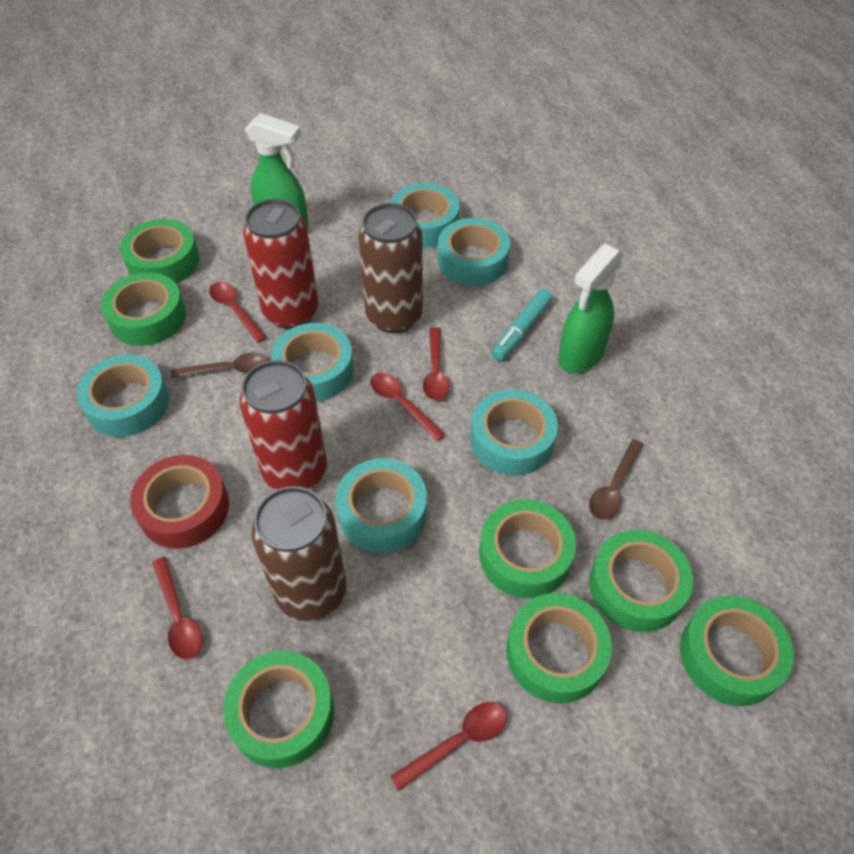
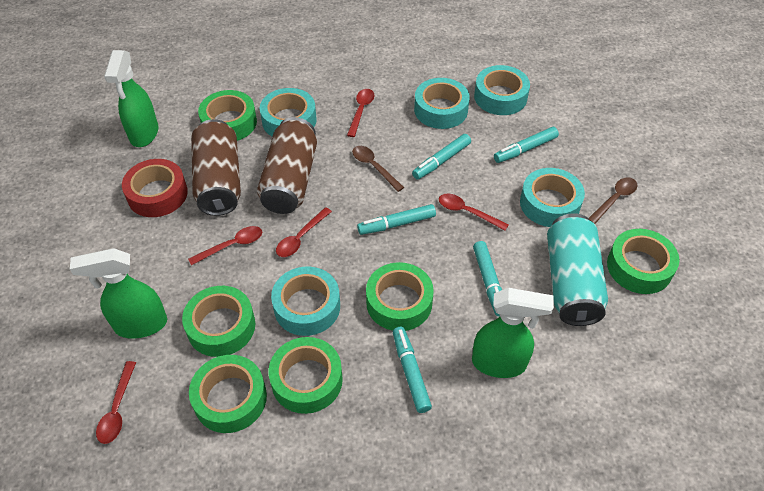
green spray bottle: [245,113,308,230] [558,244,624,373] = 2 -> [70,248,167,339] [104,50,158,147] [472,288,554,378] = 3
green tape: [101,272,186,346] [120,219,200,284] [223,651,334,768] [479,500,576,598] [506,593,612,703] [589,530,693,632] [680,596,794,706] = 7 -> [182,286,255,357] [189,355,267,433] [198,90,257,141] [268,337,343,414] [366,262,434,331] [607,229,679,294] = 6
red can: [239,360,327,490] [243,199,319,329] = 2 -> none = 0
turquoise can: none = 0 -> [547,213,608,326] = 1
turquoise marker: [492,289,553,361] = 1 -> [357,204,436,235] [393,327,432,413] [412,134,471,180] [473,241,502,317] [494,127,559,163] = 5
turquoise tape: [77,354,169,437] [271,323,354,401] [336,458,427,553] [390,183,459,248] [438,218,510,286] [470,389,558,476] = 6 -> [260,88,317,137] [271,267,340,336] [414,78,470,129] [474,65,530,115] [520,168,585,227] = 5

